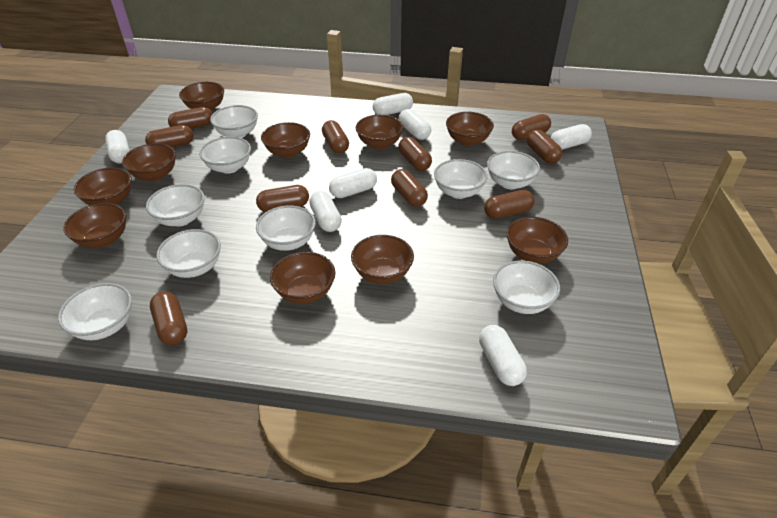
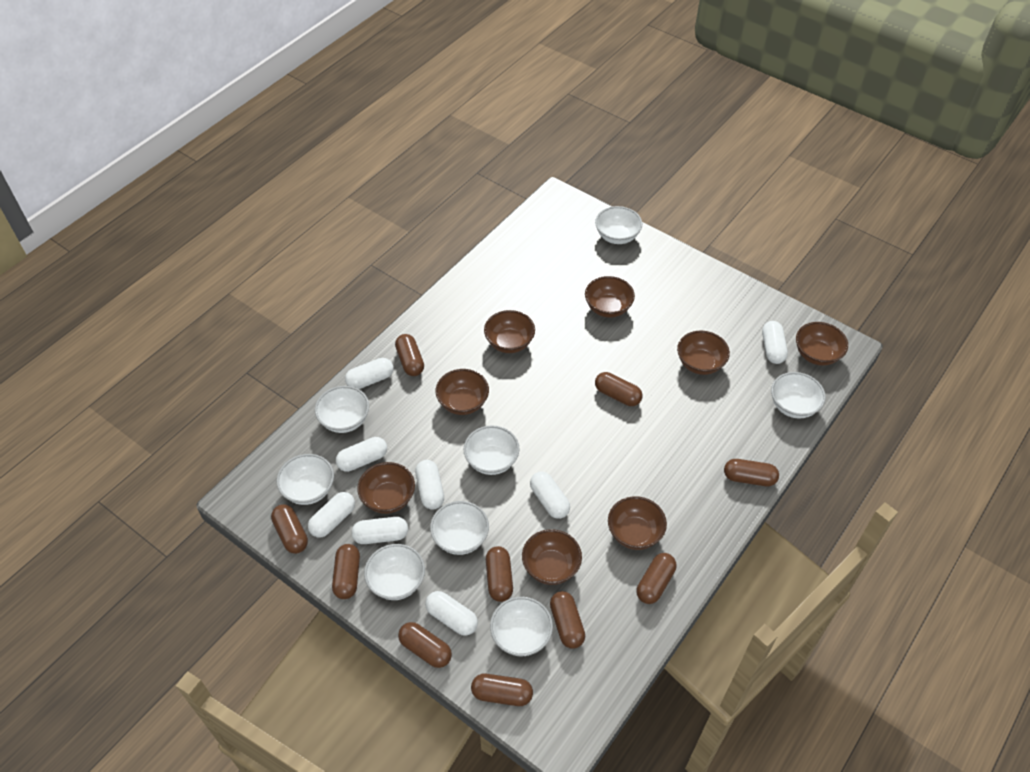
brown bowl: [63,203,126,248] [74,168,132,205] [122,143,176,181] [179,82,224,111] [261,122,310,158] [270,252,336,304] [351,235,414,284] [356,115,403,149] [446,112,494,146] [506,217,568,264] = 10 -> [357,462,415,514] [435,369,489,415] [484,310,535,353] [522,529,582,585] [585,276,635,318] [608,496,667,550] [677,331,730,375] [796,322,848,366] = 8
white bowl: [58,283,132,340] [146,184,205,226] [156,229,221,278] [199,137,251,174] [210,105,258,138] [256,205,316,251] [434,159,488,199] [487,151,540,189] [493,261,560,314] = 9 -> [277,454,334,505] [315,386,369,433] [364,544,425,600] [430,501,489,555] [464,425,519,475] [490,597,553,656] [595,206,642,244] [771,372,826,418] = 8
white capsule: [105,130,130,164] [309,191,342,232] [329,168,377,198] [373,93,413,115] [399,109,431,140] [479,325,527,386] [551,124,592,150] = 7 -> [308,492,355,538] [336,437,387,472] [345,358,394,389] [352,517,408,544] [415,460,444,510] [425,591,478,636] [530,472,570,519] [762,321,788,364] = 8

